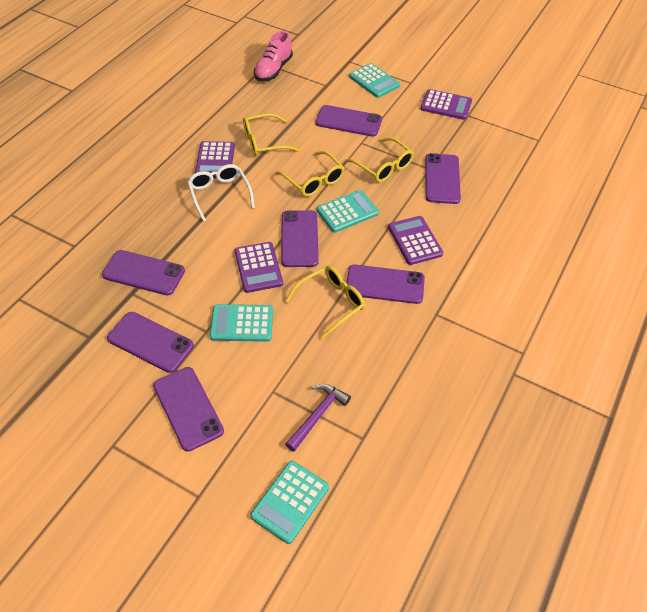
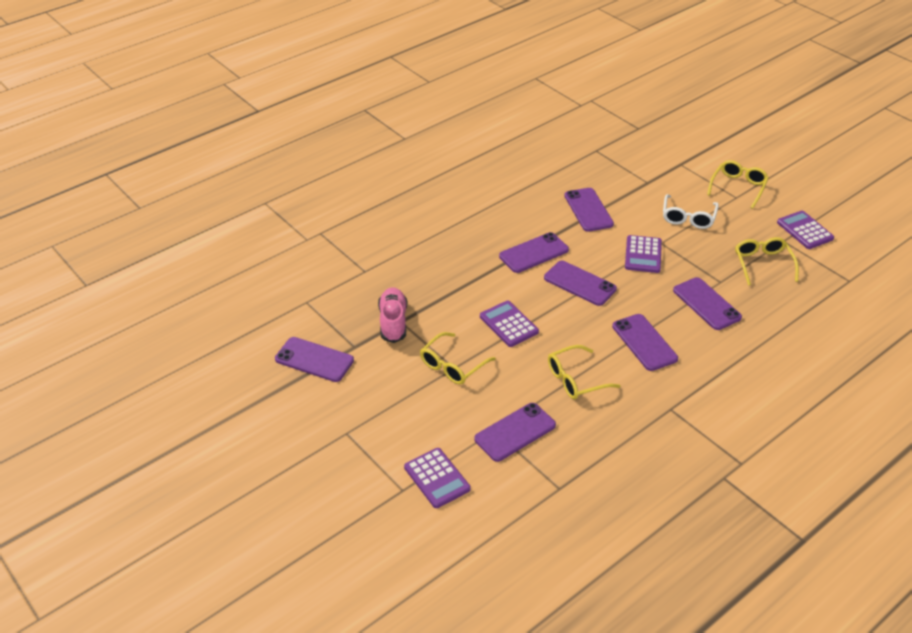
purple hammer: [285,384,351,452] = 1 -> none = 0
turquoise calculator: [210,304,273,342] [250,461,329,544] [317,190,379,233] [349,63,400,98] = 4 -> none = 0

